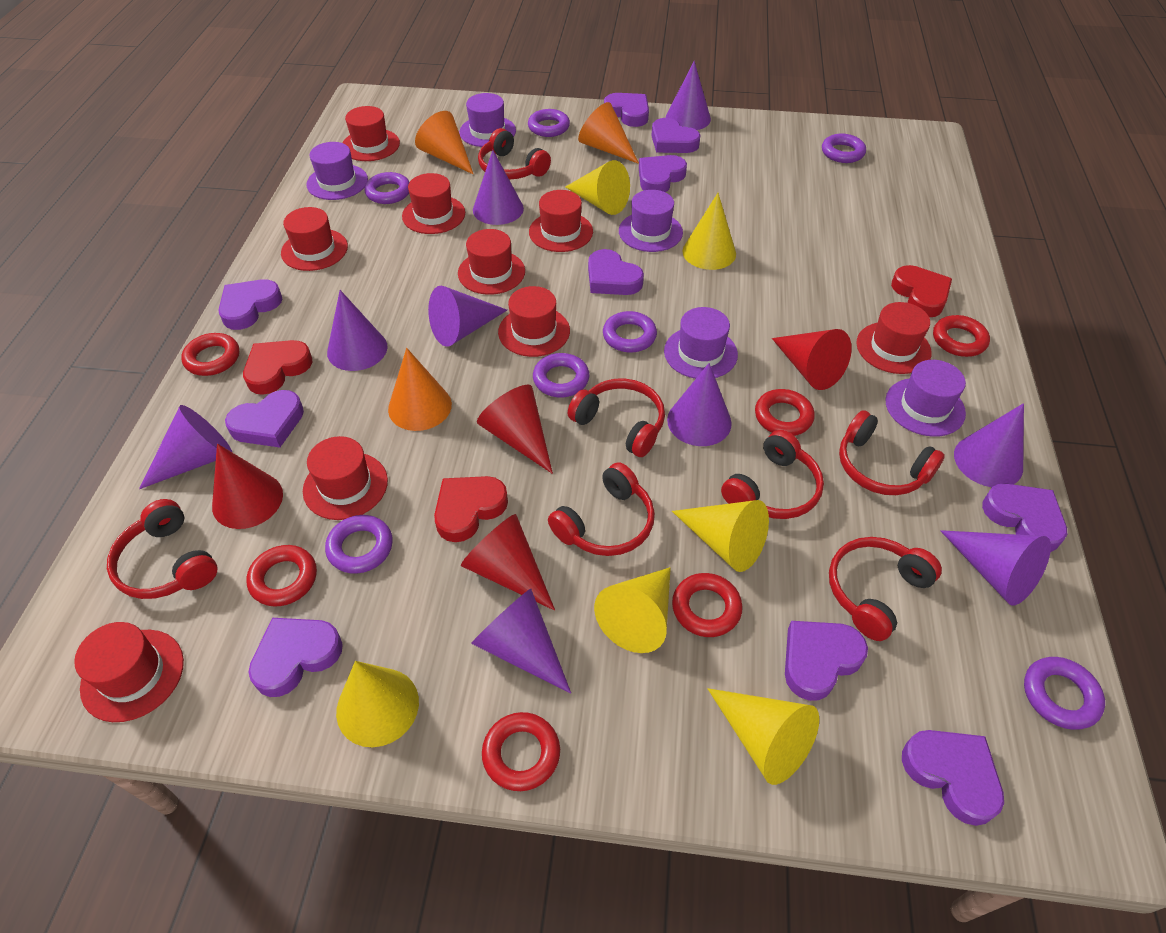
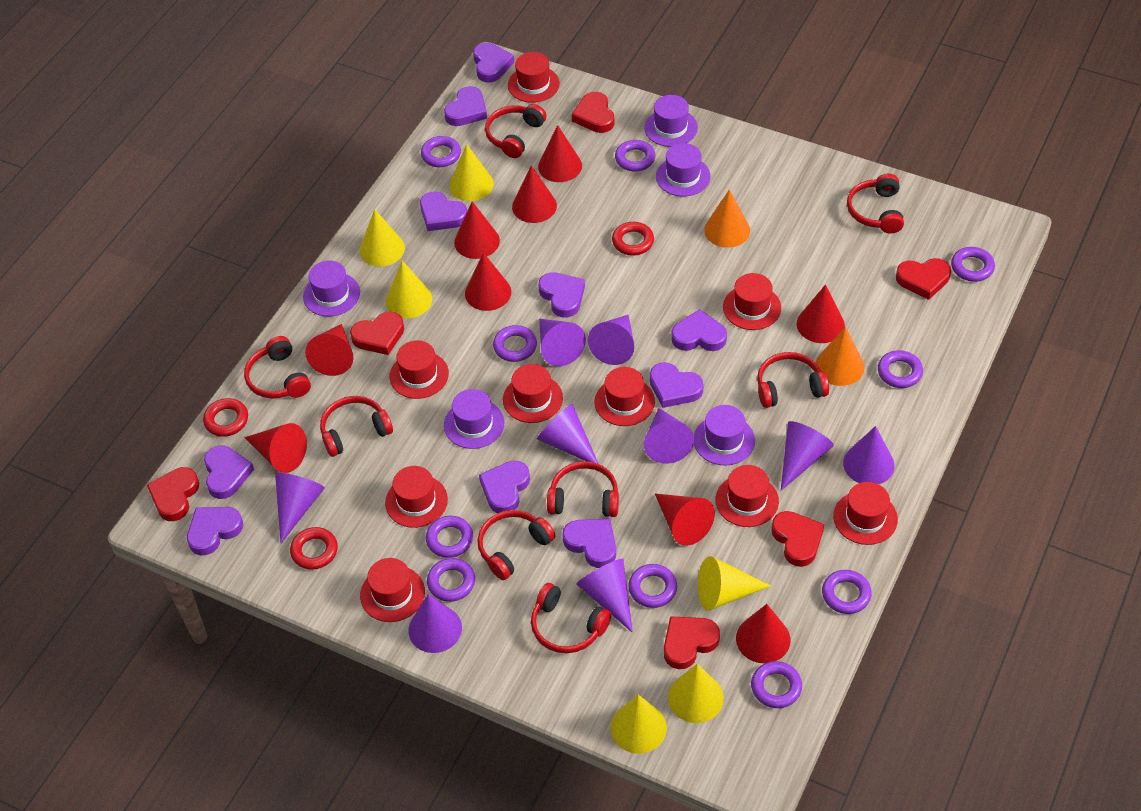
orange cone: [388,348,452,431] [415,111,474,175] [578,102,639,164] = 3 -> [704,190,750,248] [816,327,864,386] = 2
purple ring: [325,515,393,574] [364,172,409,204] [528,109,570,137] [533,353,589,397] [603,311,657,353] [822,133,866,163] [1024,657,1105,730] = 7 -> [421,136,461,167] [426,516,473,558] [427,558,475,602] [493,325,537,362] [615,140,655,171] [628,564,677,608] [751,661,802,708] [822,570,872,614] [878,350,923,388] [951,247,995,282] = 10
red cone: [212,444,283,529] [461,514,555,611] [477,385,553,474] [772,329,852,390] = 4 -> [244,423,307,473] [305,324,353,376] [454,201,500,259] [465,253,511,311] [512,166,557,223] [538,125,582,182] [655,494,715,546] [736,604,791,663] [797,284,845,343] = 9
red headphones: [107,499,217,599] [478,128,551,179] [548,462,655,556] [568,379,665,457] [721,430,824,519] [829,537,942,641] [839,410,945,495] = 7 -> [244,336,311,399] [320,396,393,457] [478,510,555,580] [485,104,547,158] [531,583,611,653] [547,461,619,517] [757,352,829,408] [847,174,904,234] = 8
red heart: [243,340,313,395] [434,476,508,542] [891,265,952,317] = 3 -> [147,467,199,521] [350,311,404,355] [572,92,614,133] [664,616,720,669] [771,511,824,567] [896,258,951,300] = 6
red ring: [181,333,239,376] [247,545,317,606] [482,712,560,791] [672,573,743,637] [755,389,815,436] [933,315,990,357] = 6 -> [203,398,248,437] [290,527,338,570] [612,222,654,256] = 3

